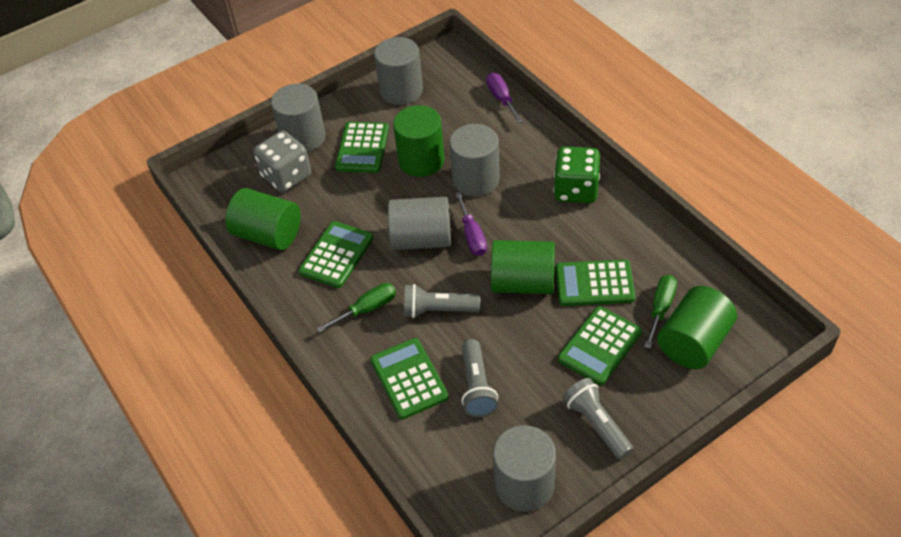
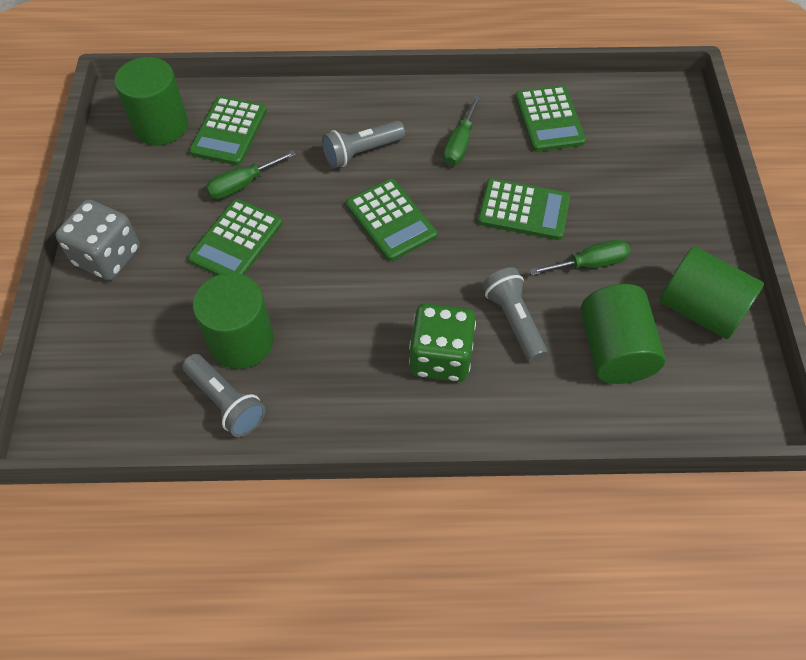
green screwdriver: [317,283,396,333] [644,275,677,348] = 2 -> [206,150,296,199] [443,96,481,166] [530,240,630,275] = 3
grey cylinder: [271,84,326,152] [374,37,423,105] [388,197,451,250] [449,124,500,196] [493,425,556,512] = 5 -> none = 0
purple screwdriver: [455,192,487,256] [486,73,523,123] = 2 -> none = 0

